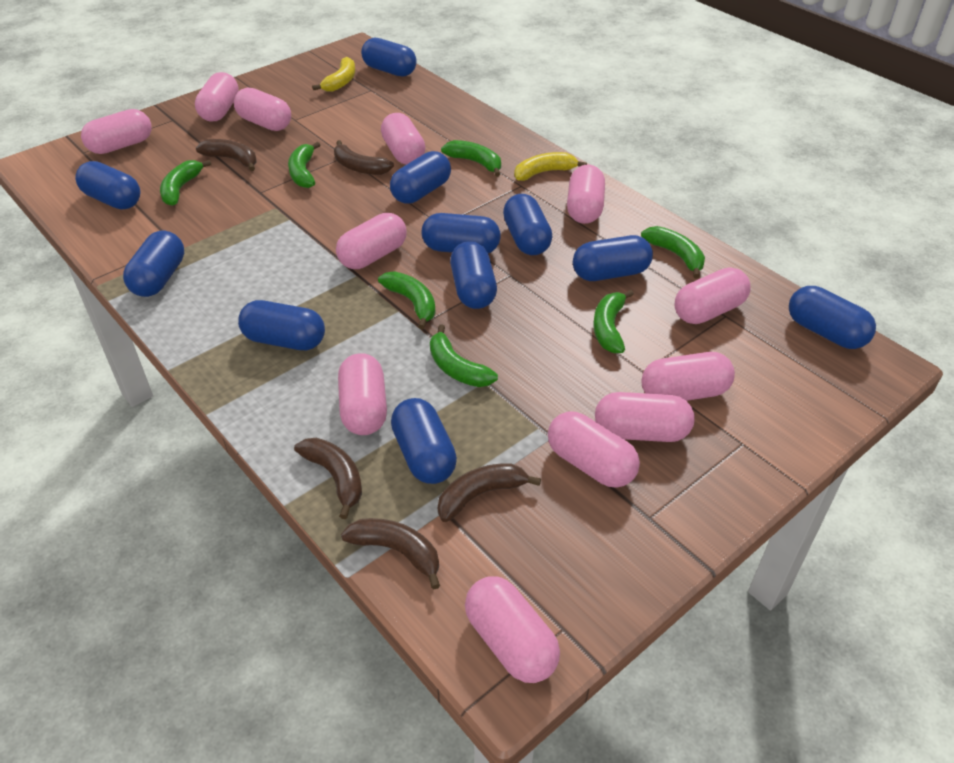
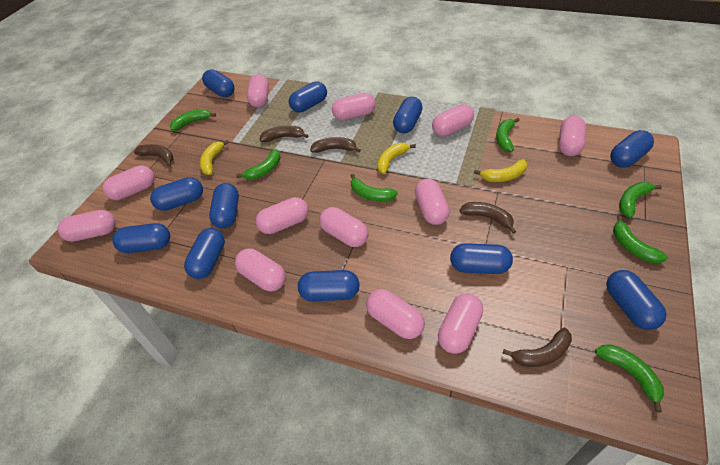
yellow banana: [312,57,355,92] [514,152,587,181] = 2 -> [200,140,229,175] [377,143,416,174] [474,159,527,182] = 3

